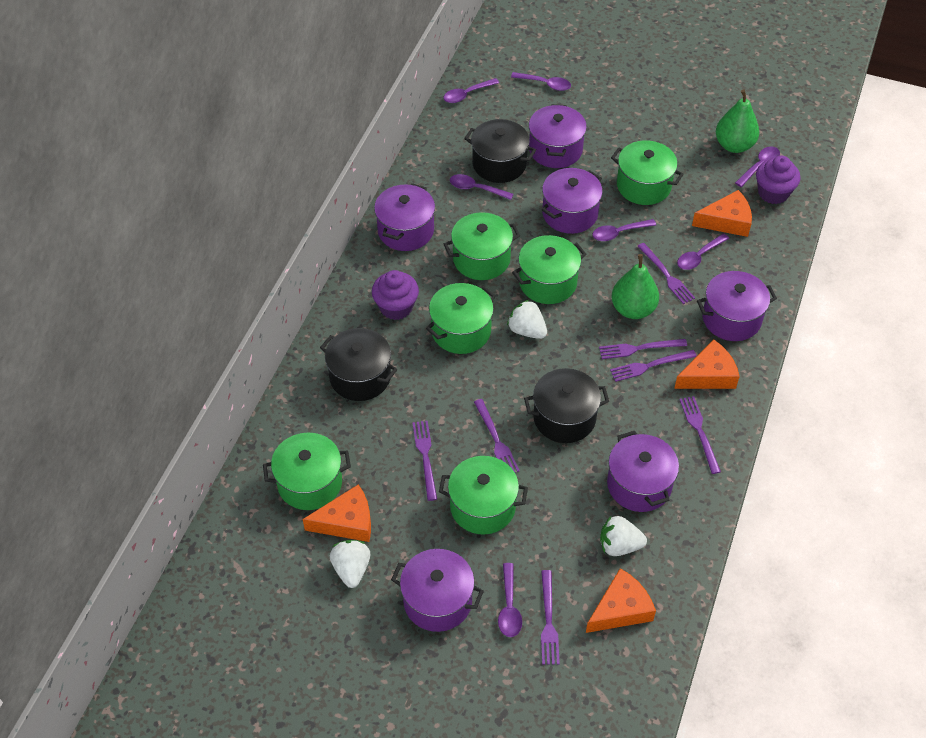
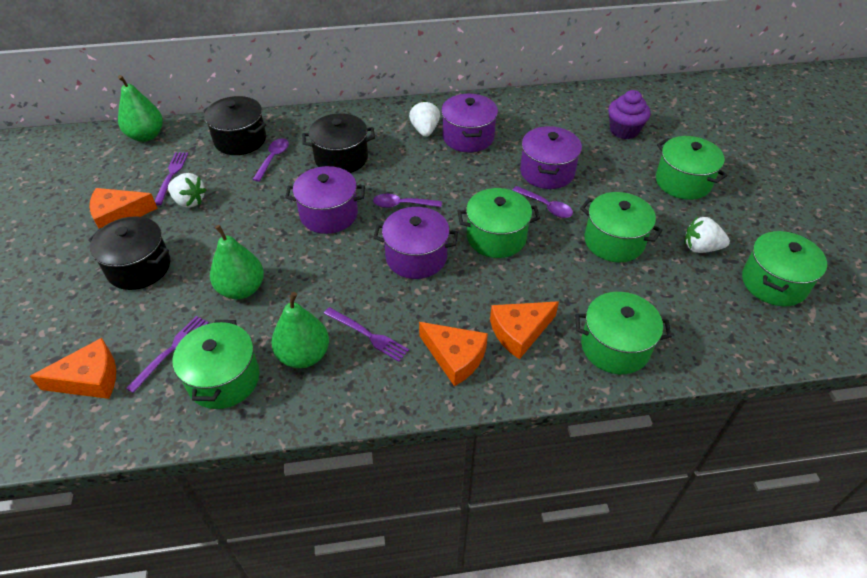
green pear: [611,254,659,319] [716,89,759,153] = 2 -> [118,75,163,142] [210,225,264,299] [271,292,329,368] = 3
purple cupcake: [372,270,419,320] [756,156,801,204] = 2 -> [608,90,650,139] = 1
purple fork: [412,421,437,501] [474,399,520,472] [541,570,560,665] [599,339,687,359] [610,350,697,382] [638,243,695,304] [679,396,721,474] = 7 -> [126,316,209,393] [155,152,188,205] [324,307,409,362] = 3
purple pot: [374,183,435,251] [391,549,484,632] [529,104,587,168] [542,168,603,234] [607,431,679,512] [697,271,777,341] = 6 -> [285,166,365,234] [373,207,458,279] [441,94,498,152] [520,126,582,189] = 4
purple spoon: [443,78,499,103] [450,174,513,200] [498,563,522,637] [511,72,571,91] [592,219,656,241] [677,233,729,270] [735,146,780,187] = 7 -> [252,138,289,182] [373,194,442,208] [512,186,573,218] = 3

